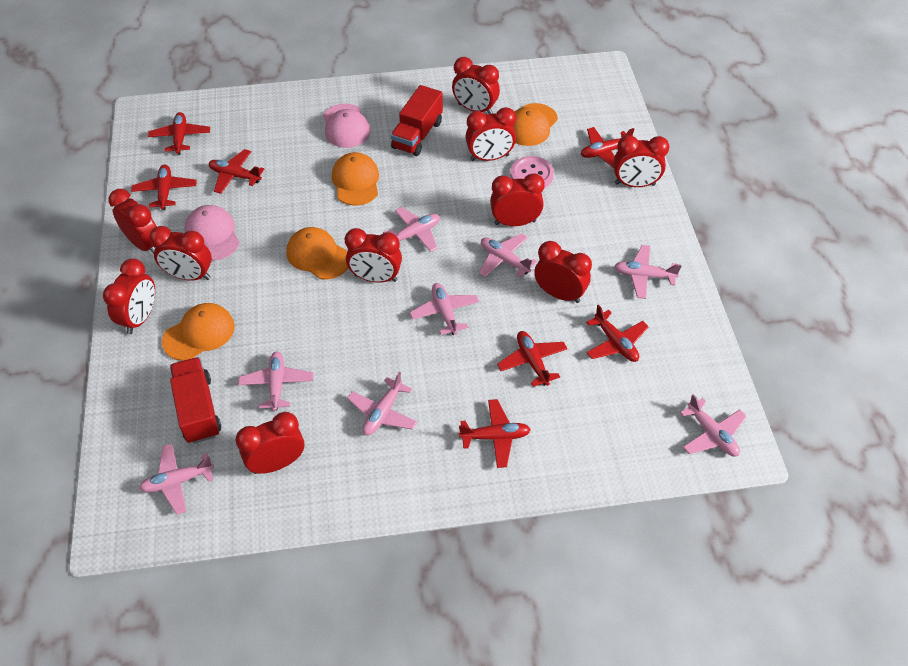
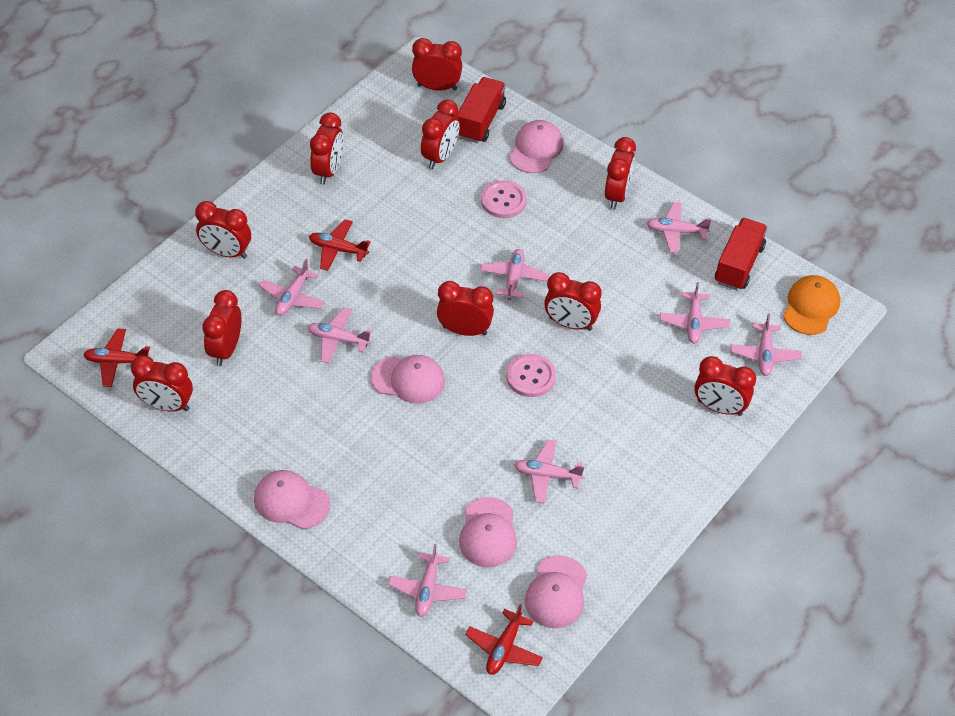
orange cap: [162,303,235,361] [286,227,348,279] [332,152,379,206] [513,103,558,146] = 4 -> [783,275,840,335] = 1
pink button: [510,156,554,188] = 1 -> [481,180,527,218] [507,354,556,397] = 2
pink cap: [184,205,240,261] [323,104,371,148] = 2 -> [254,470,330,529] [371,355,445,404] [459,497,517,568] [509,120,564,173] [525,555,587,628] = 5
red plane: [131,164,196,210] [148,112,210,155] [209,149,264,194] [459,399,531,468] [497,331,568,387] [581,127,634,168] [586,304,649,362] = 7 -> [83,328,150,387] [309,219,371,271] [465,604,543,675] = 3

